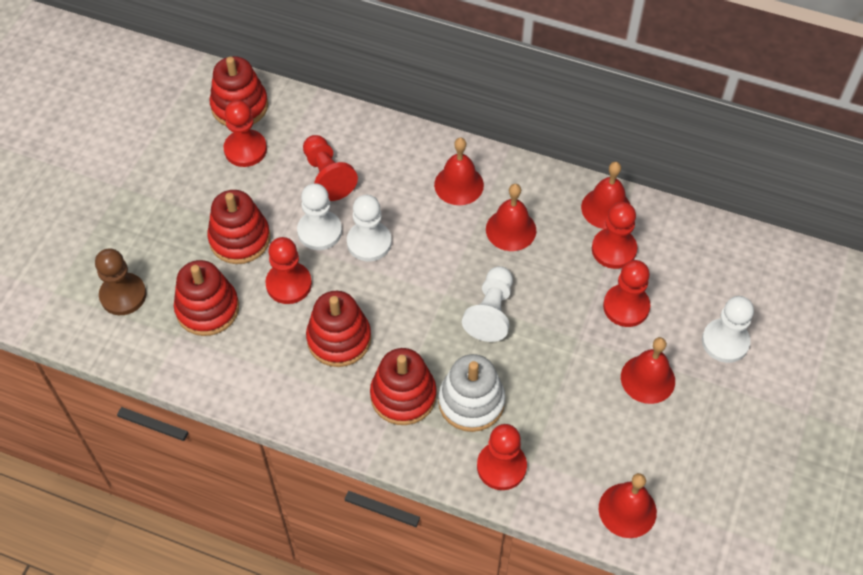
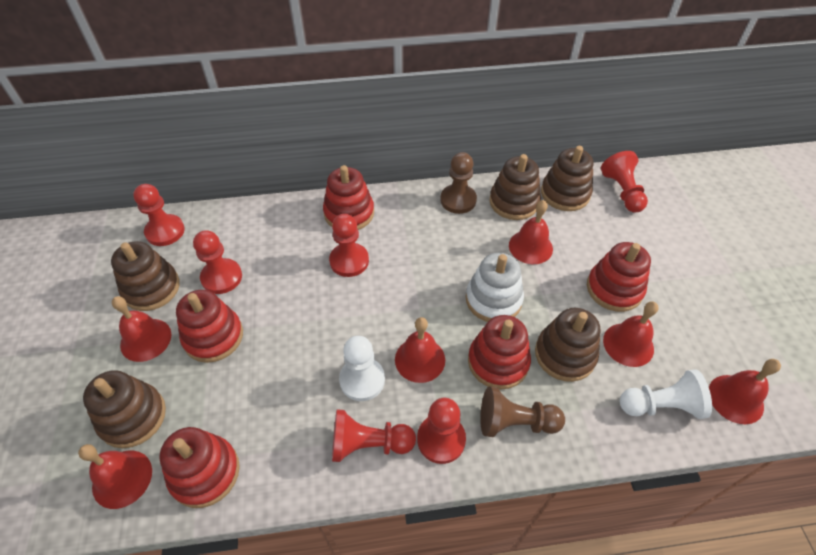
brown pawn: [95,248,146,315] = 1 -> [440,152,477,214] [480,386,565,437] = 2
brown stacking toy: none = 0 -> [83,370,166,448] [111,241,180,311] [490,154,541,220] [535,308,601,382] [541,146,593,211] = 5
red bell: [434,138,484,205] [486,184,536,251] [581,162,630,229] [599,473,657,538] [621,337,675,404] = 5 -> [78,444,152,509] [112,296,171,362] [395,317,445,383] [509,200,553,264] [603,302,658,367] [709,359,781,424] = 6
white pawn: [297,183,342,250] [347,195,392,261] [462,266,513,342] [702,296,754,363] = 4 -> [339,336,385,401] [620,369,712,419] = 2

